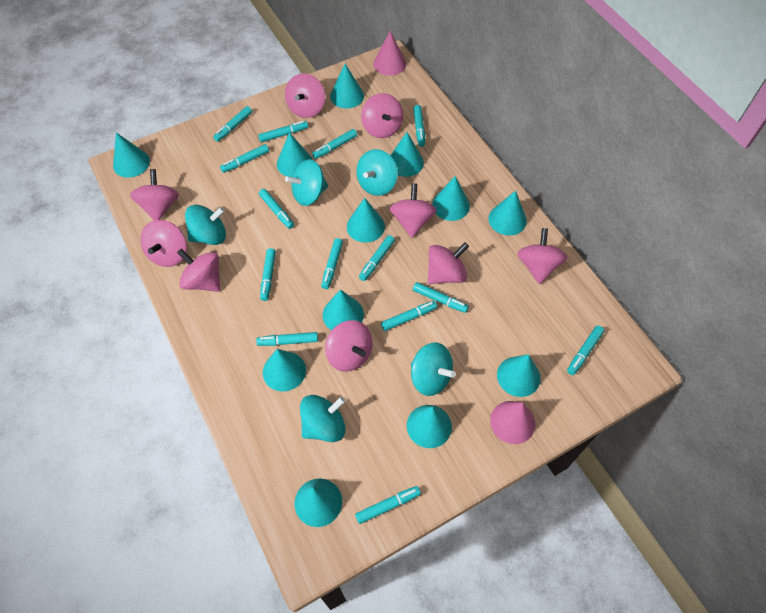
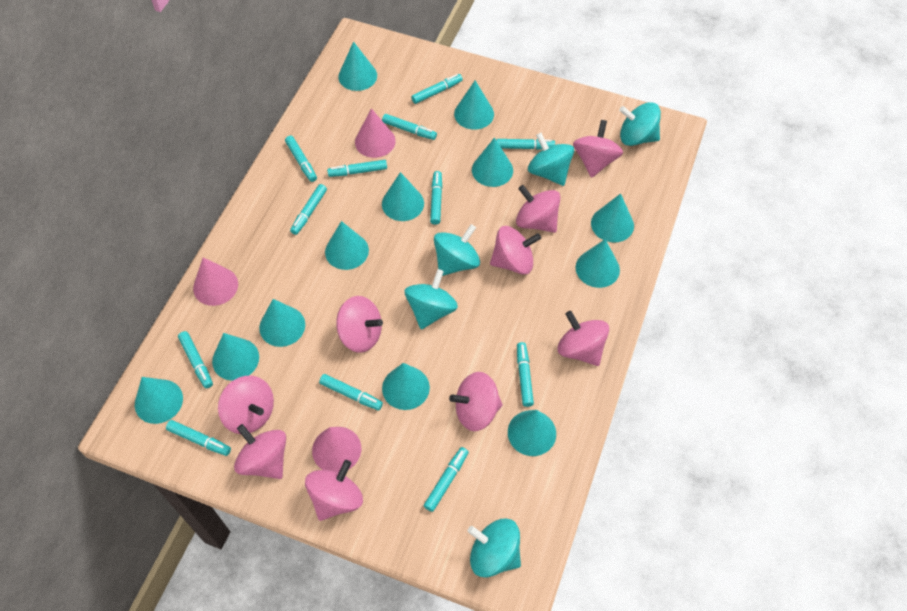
pink cone: [373,31,406,76] [490,401,535,444] = 2 -> [193,257,238,306] [312,427,361,473] [355,108,396,158] = 3
turquoise marker: [213,106,252,142] [220,144,269,173] [256,332,318,346] [258,121,308,142] [259,189,294,229] [260,248,276,301] [312,129,357,159] [321,238,343,289] [355,486,421,524] [359,235,395,281] [381,301,437,331] [413,105,425,147] [413,282,469,313] [567,326,604,375] = 14 -> [166,420,231,456] [178,331,213,388] [285,136,317,182] [290,184,327,235] [319,374,383,410] [327,160,387,177] [382,114,437,140] [411,74,463,104] [424,447,469,512] [430,171,442,225] [497,139,555,150] [517,342,534,407] = 12

